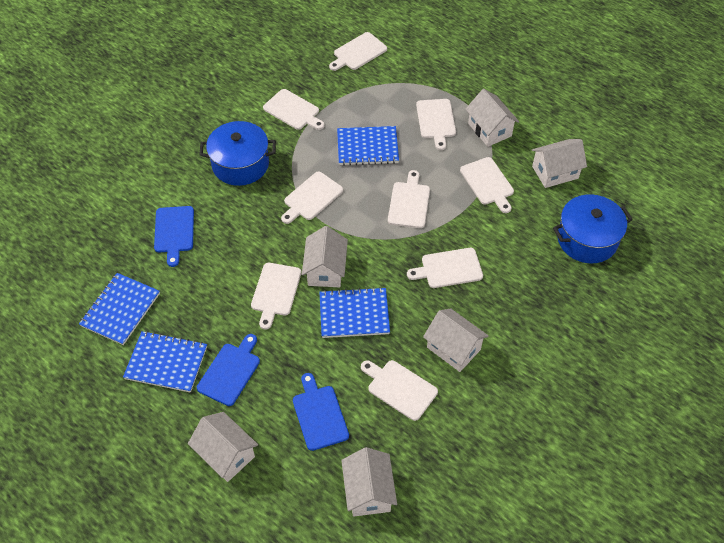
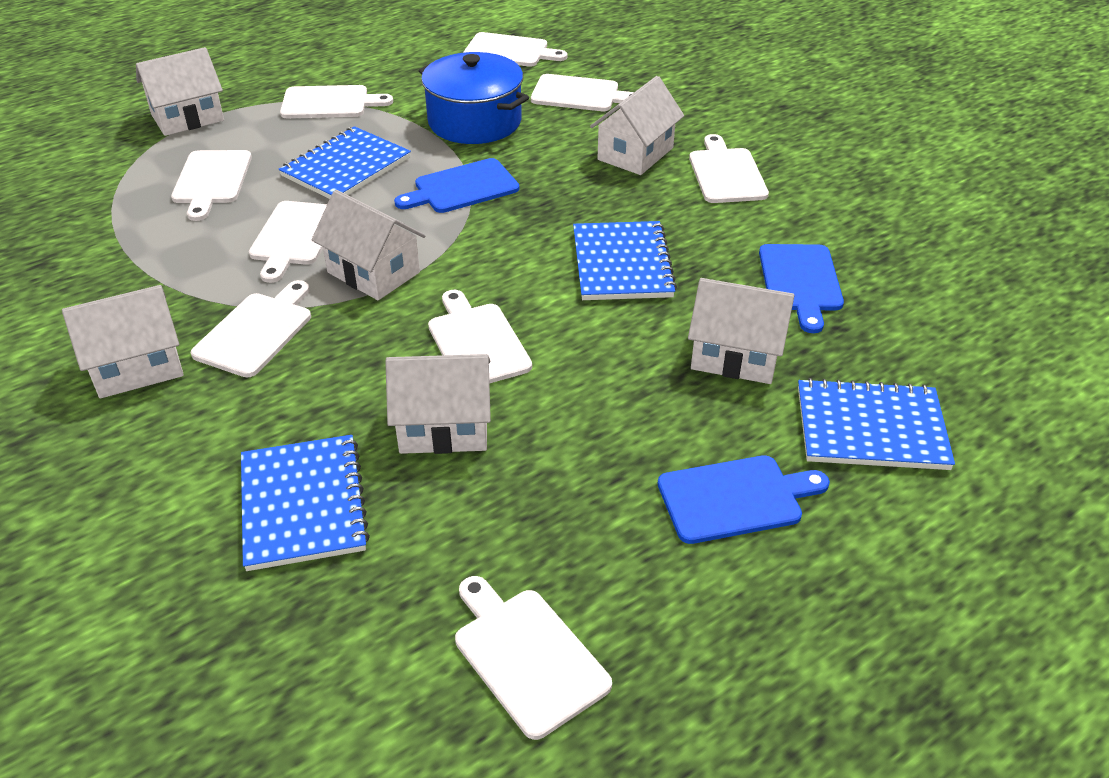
blue pot: [199,121,276,186] [553,194,633,263] = 2 -> [419,52,529,144] = 1

